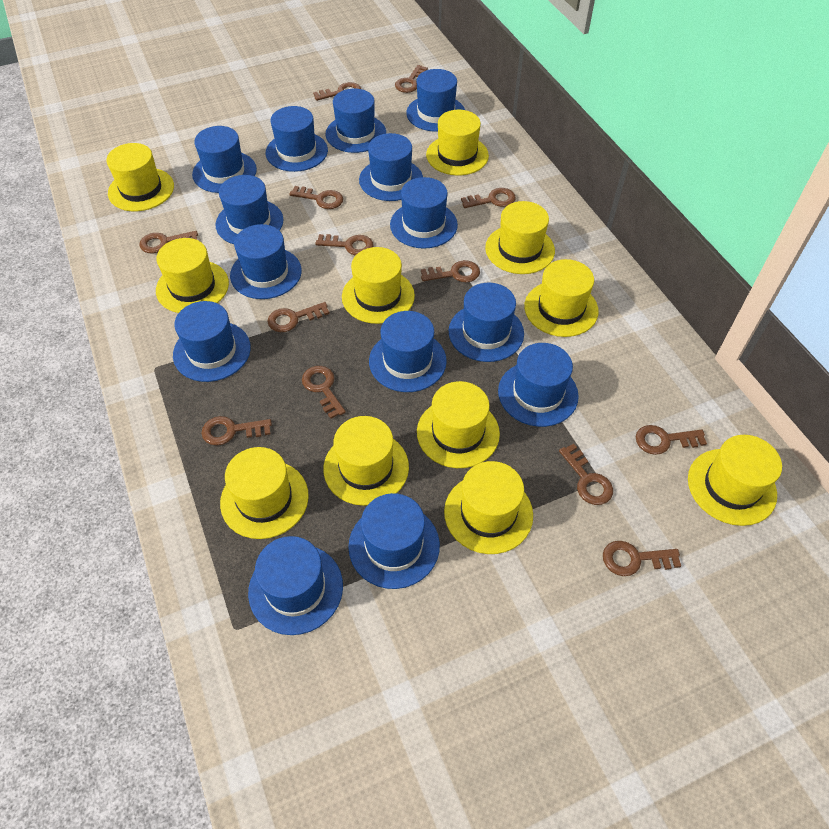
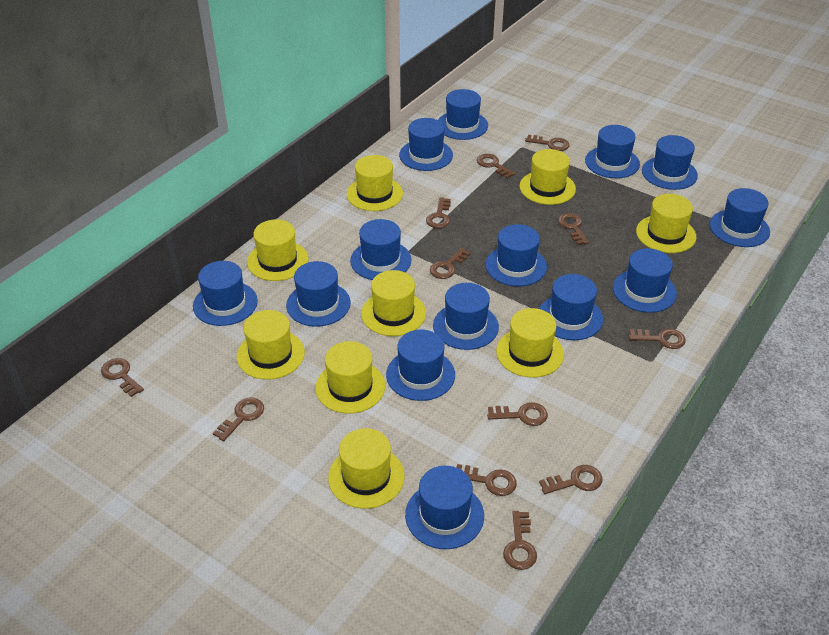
brown key: [139,231,198,253] [201,416,272,445] [267,302,330,332] [289,186,343,209] [302,366,346,419] [313,82,361,101] [315,234,373,256] [395,65,428,93] [421,260,480,282] [461,188,516,208] [559,444,613,505] [603,541,681,576] [636,425,707,455] = 13 -> [101,358,144,397] [213,398,264,441] [426,197,451,228] [430,248,471,279] [456,464,517,496] [477,154,515,179] [487,402,548,426] [503,511,537,570] [525,135,570,151] [539,465,602,494] [558,213,589,245] [629,329,686,349] = 12
yellow hat: [106,143,174,211] [156,238,229,313] [220,447,309,539] [323,416,409,506] [342,247,415,324] [417,381,500,468] [426,110,489,175] [444,461,533,554] [485,201,555,274] [524,259,599,337] [688,435,782,526] = 11 -> [237,310,305,380] [247,219,308,281] [315,341,385,414] [328,428,405,509] [347,155,403,211] [361,270,426,336] [496,308,564,378] [520,149,576,205] [636,194,696,253] = 9

